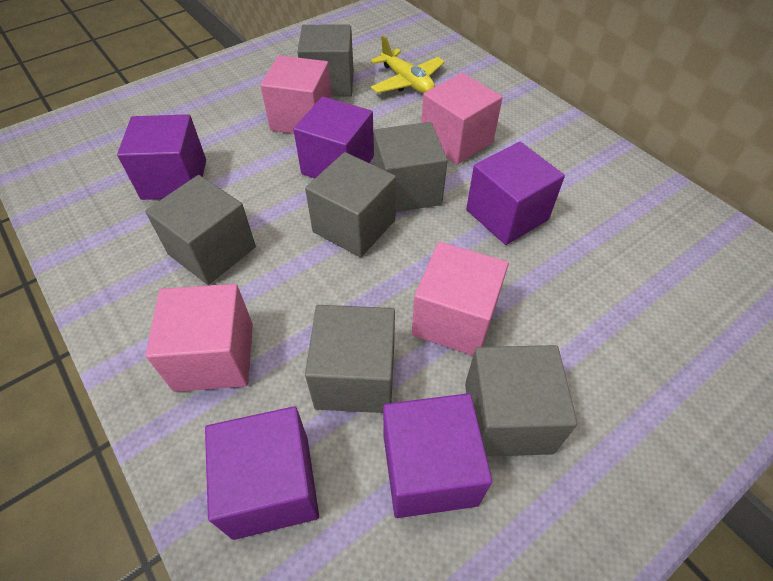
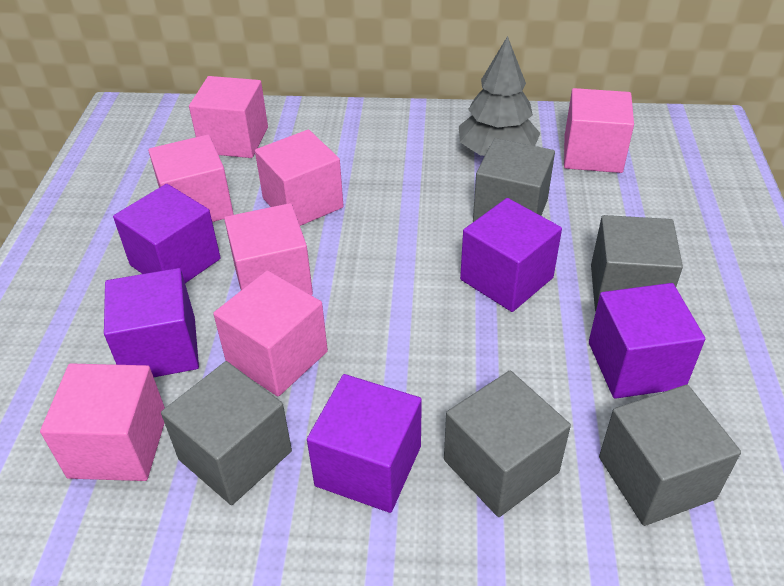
grey cube: [145,175,256,285] [297,25,354,97] [305,152,396,257] [305,305,395,413] [373,122,448,212] [465,345,577,456] = 6 -> [161,361,292,505] [444,371,571,517] [473,138,555,222] [591,215,683,312] [599,385,741,526] = 5
grey tree: none = 0 -> [459,36,540,156] = 1
pink cube: [146,284,253,392] [260,55,332,134] [412,242,509,356] [422,73,503,165] = 4 -> [40,363,165,481] [148,135,234,222] [189,76,268,158] [213,270,328,397] [224,203,313,296] [255,130,344,226] [564,88,634,173] = 7
yellow plane: [371,36,445,93] = 1 -> none = 0

